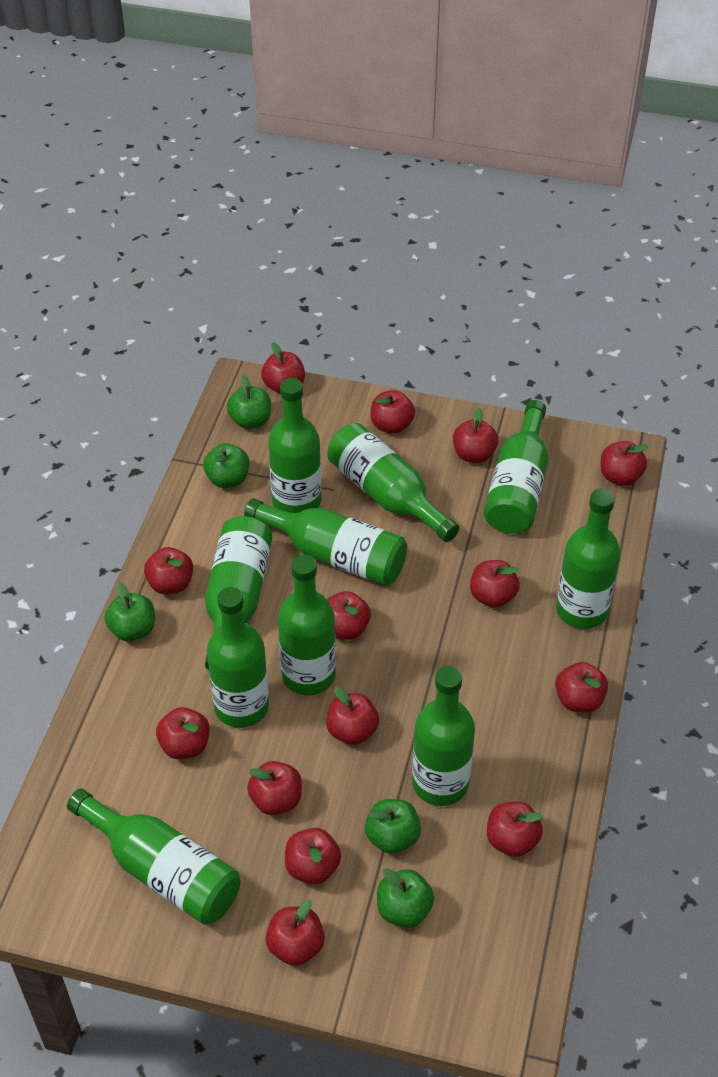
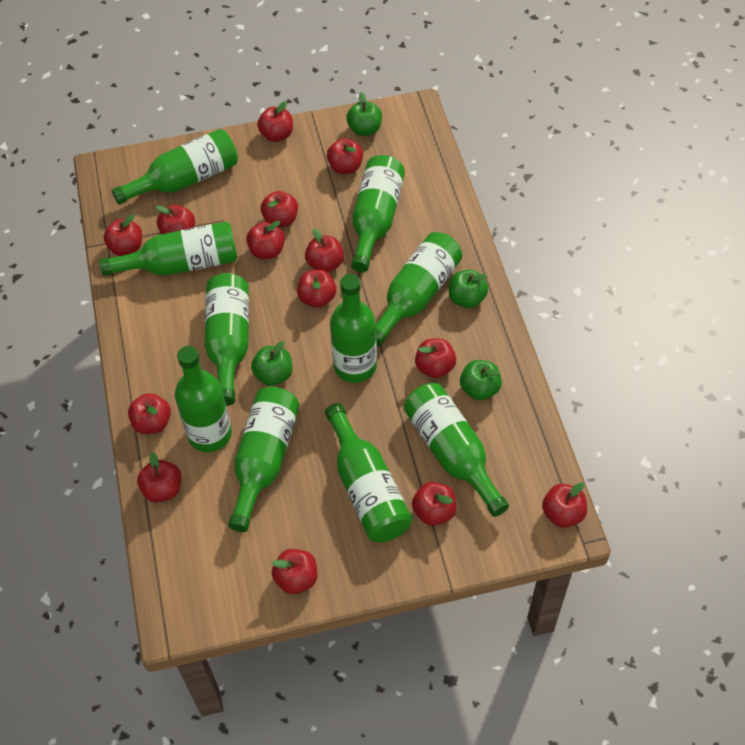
green apple: [104,582,155,641] [203,443,249,488] [227,375,271,429] [365,799,421,854] [377,868,434,928] = 5 -> [251,341,292,386] [347,92,382,136] [449,270,488,308] [460,360,502,400] = 4

